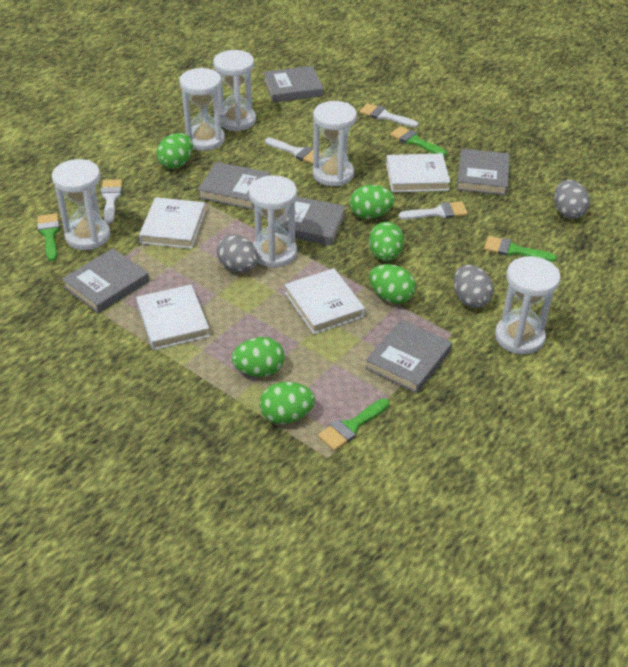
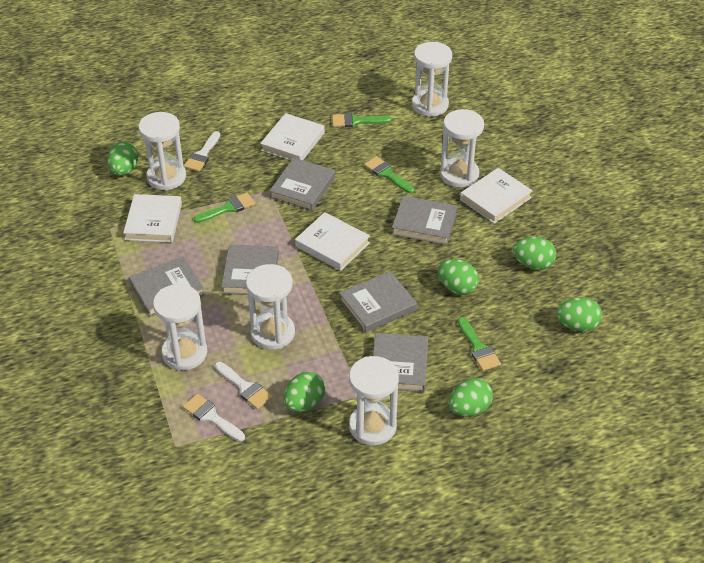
grey egg: [216,234,258,272] [454,265,494,308] [554,180,590,219] = 3 -> none = 0
white brush: [101,179,122,224] [265,138,322,164] [359,103,418,127] [399,201,468,219] = 4 -> [183,394,245,442] [184,131,220,172] [215,362,273,409] = 3

